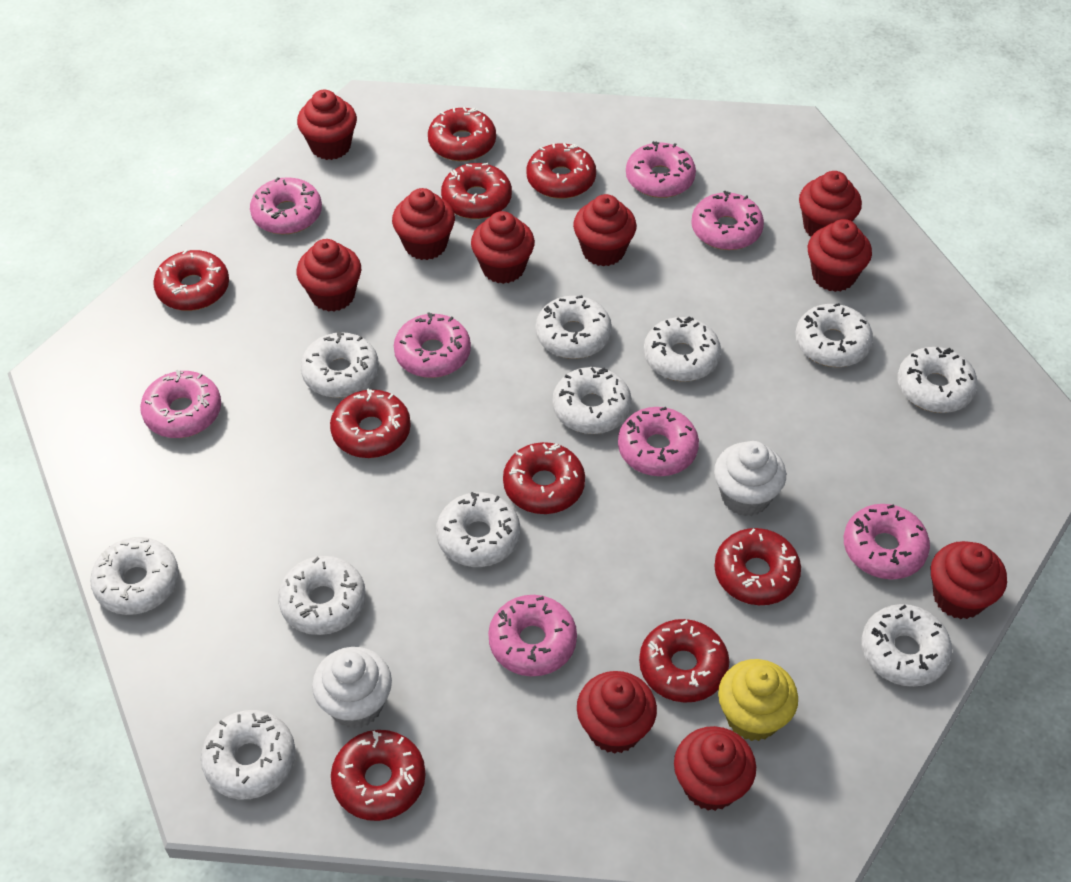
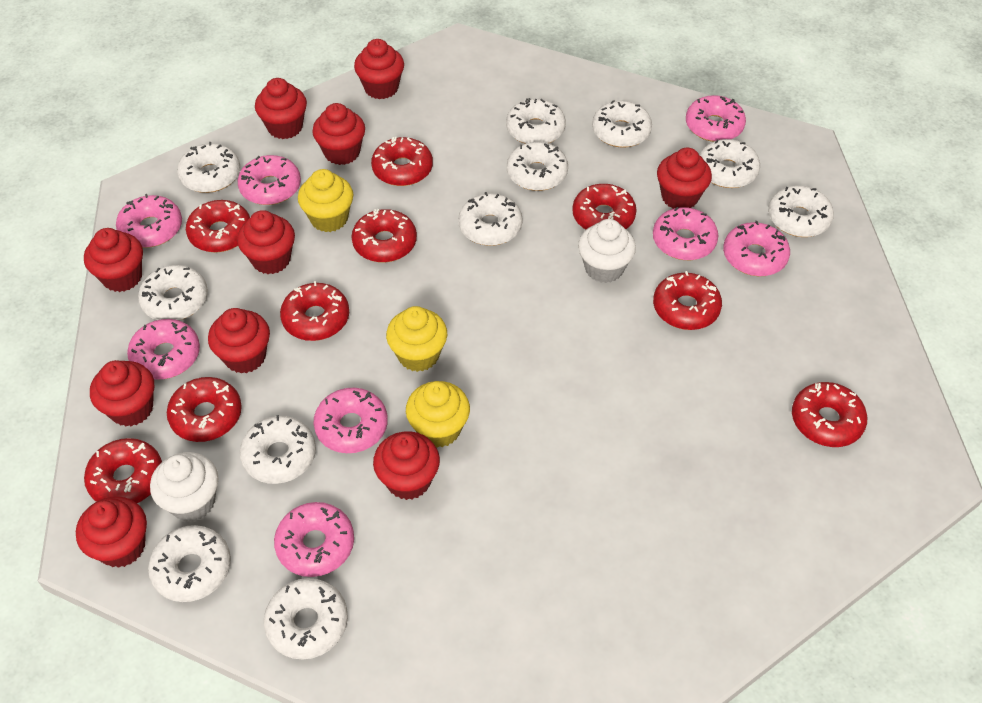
yellow cupcake: [718,659,798,741] = 1 -> [298,169,353,232] [386,306,447,372] [406,381,470,447] = 3

